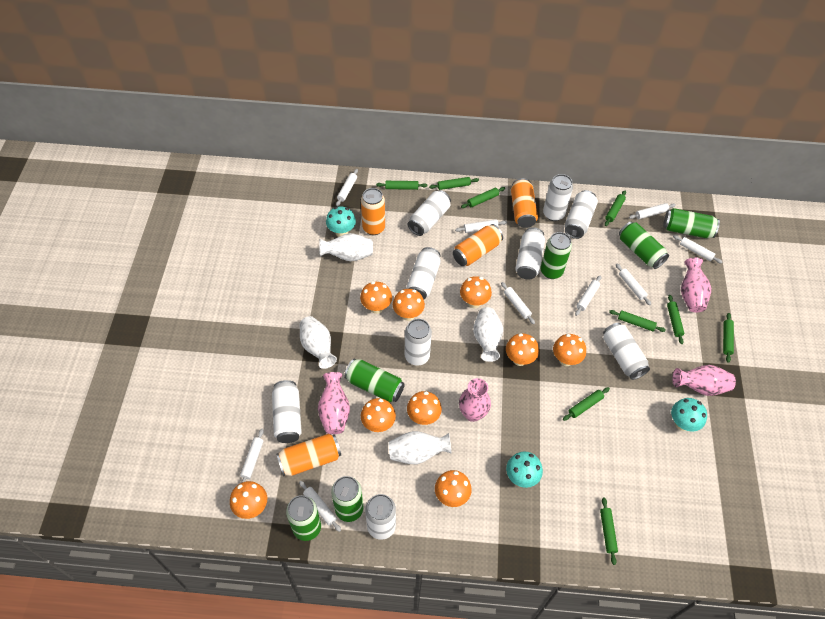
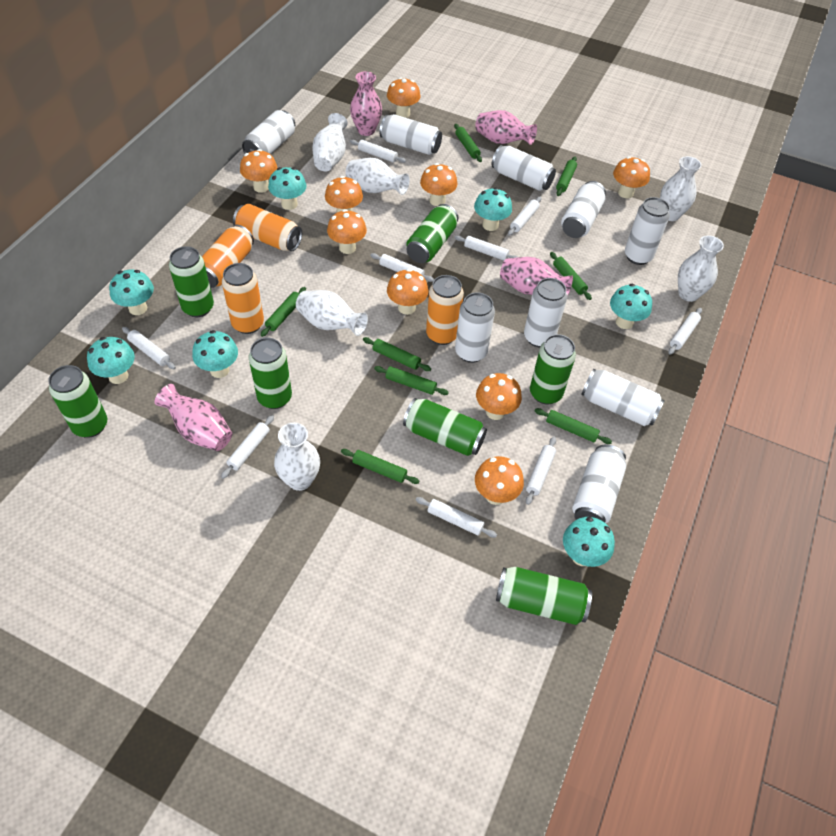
green can: [286,495,321,541] [331,476,364,522] [344,359,405,402] [541,232,572,279] [619,222,669,269] [663,208,720,238] = 6 -> [48,365,107,438] [169,246,214,317] [249,338,292,409] [403,398,487,456] [406,204,458,263] [496,567,592,625] [530,334,576,405] = 7
green rolling pin: [376,181,427,190] [429,177,479,190] [461,187,505,208] [563,387,610,421] [600,497,618,565] [605,190,626,226] [609,310,666,332] [667,295,684,344] [723,313,734,363] = 9 -> [261,287,306,337] [341,449,419,484] [363,337,431,371] [374,366,449,395] [454,124,482,162] [535,408,612,444] [550,252,592,300] [556,157,577,196] = 8
turquoise mushroom: [326,206,356,237] [506,452,543,488] [671,398,707,432] = 3 -> [87,337,135,384] [109,270,154,315] [192,330,238,378] [268,167,306,210] [474,187,512,231] [563,517,615,567] [610,284,652,329] = 7
white vase: [300,316,337,369] [319,233,373,261] [389,431,452,464] [473,307,503,362] = 4 -> [274,423,320,491] [296,290,368,336] [312,113,348,172] [346,158,410,195] [660,156,701,221] [678,235,724,302] = 6

